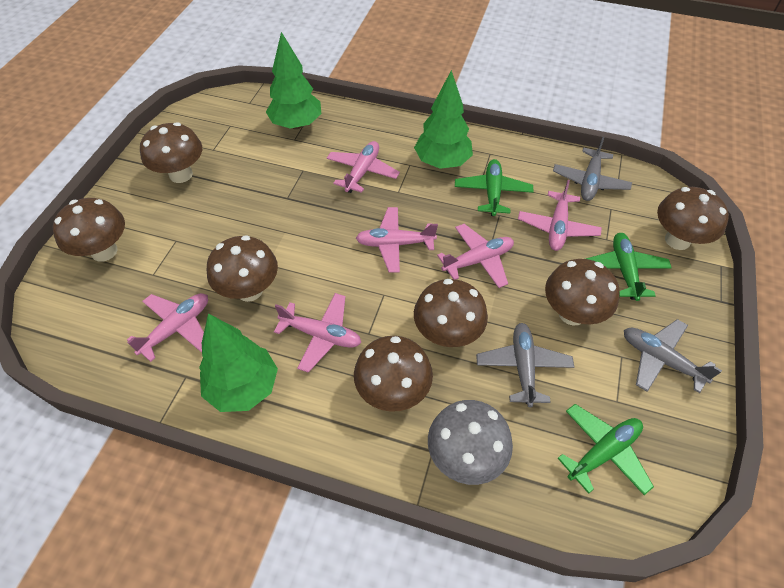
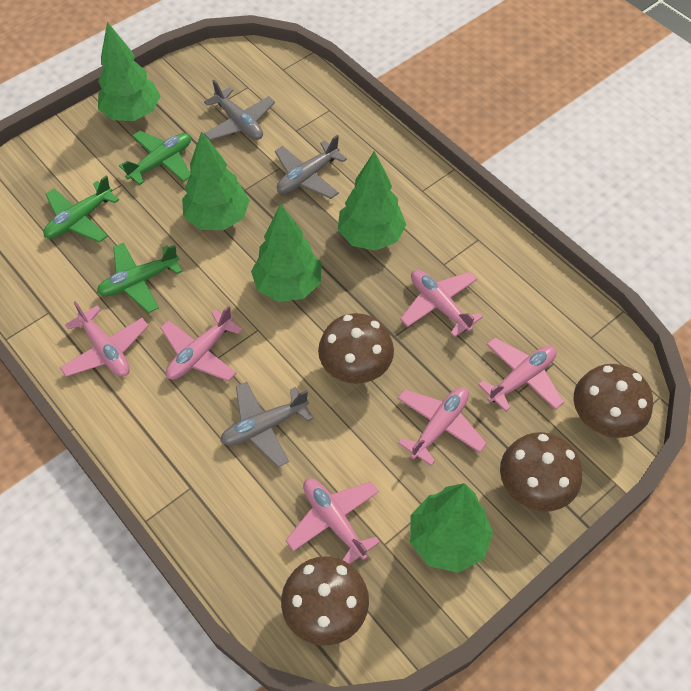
brown mushroom: [53,198,125,262] [140,122,202,183] [207,235,278,302] [354,336,433,412] [414,279,488,347] [545,259,620,325] [657,187,729,250] = 7 -> [281,556,369,646] [318,313,394,384] [500,432,582,512] [574,364,653,438] = 4
green tree: [199,313,278,412] [266,32,321,129] [414,70,473,169] = 3 -> [98,22,160,121] [182,131,250,230] [251,203,322,302] [338,151,406,251] [410,483,493,573] = 5
grey mushroom: [428,400,513,485] = 1 -> none = 0

